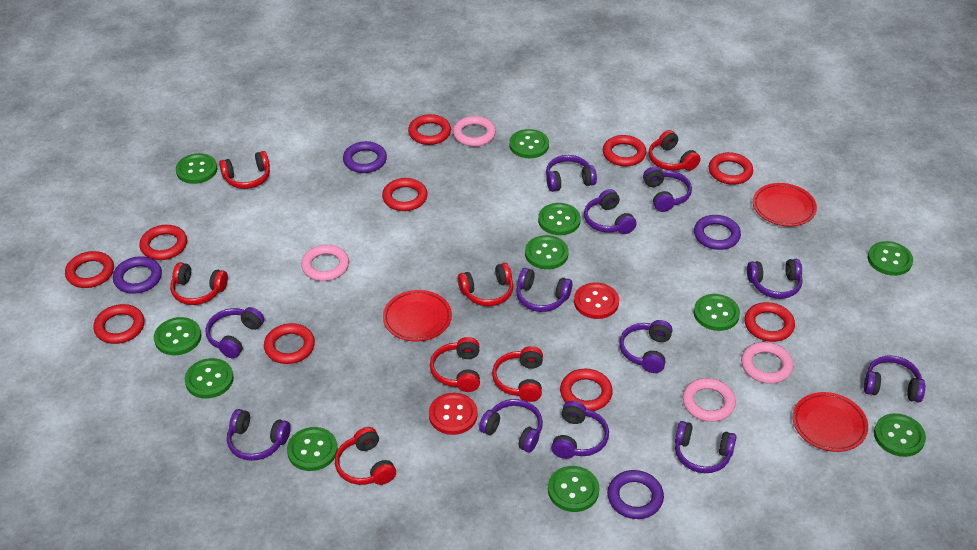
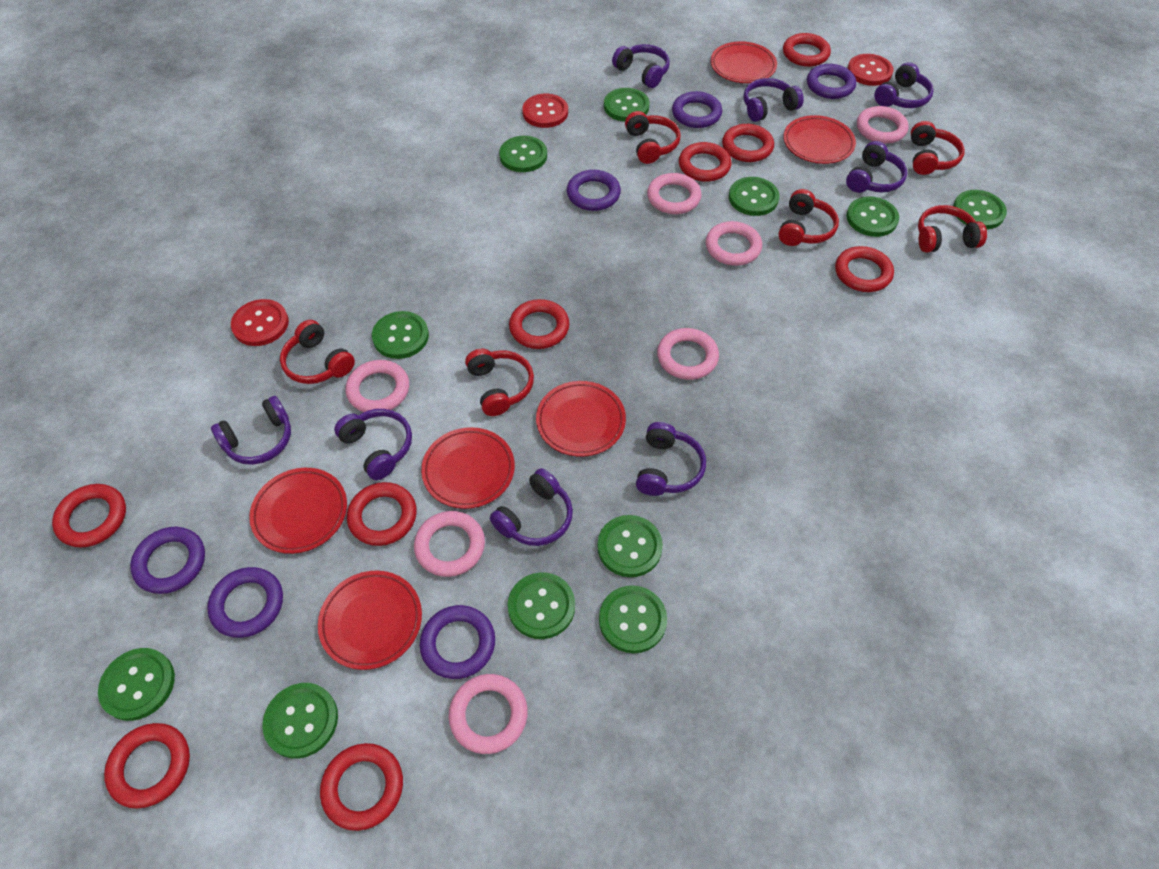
pink ring: [301,245,349,281] [453,116,496,147] [683,378,736,422] [741,342,793,384] = 4 -> [346,360,409,412] [414,511,485,577] [449,674,528,754] [647,173,702,214] [657,328,719,380] [706,221,762,266] [857,106,909,144] = 7
purple headphones: [205,307,264,358] [227,409,291,461] [479,399,543,452] [516,268,572,312] [546,155,597,192] [551,401,609,459] [584,189,637,234] [619,320,672,373] [643,167,692,212] [675,421,737,473] [747,259,803,299] [864,355,925,402] = 12 -> [211,396,291,465] [334,409,412,480] [490,468,573,546] [612,44,670,88] [636,422,706,496] [743,78,804,122] [846,141,907,193] [874,62,934,108] = 8
purple ring: [113,256,162,294] [343,141,387,173] [607,470,664,519] [694,215,741,250] = 4 -> [130,527,205,594] [207,567,283,638] [420,605,495,679] [567,170,621,211] [672,91,722,128] [807,64,856,99] = 6
red button: [429,393,478,435] [574,282,619,319] = 2 -> [231,299,289,346] [522,94,568,128] [847,54,893,86] = 3
red headphones: [170,262,228,305] [219,151,270,189] [335,427,396,485] [430,337,480,392] [458,263,513,306] [492,346,543,402] [649,130,701,171] = 7 -> [280,320,355,384] [465,349,534,416] [625,111,681,164] [778,189,839,246] [911,121,965,175] [918,205,987,253] = 6
red plate: [383,290,452,342] [753,183,817,227] [793,392,868,452] = 3 -> [249,468,347,554] [318,570,422,670] [421,427,515,509] [536,381,626,457] [710,41,777,83] [783,115,856,164] = 6
red ring: [65,251,114,288] [93,304,144,344] [139,225,187,260] [264,323,315,364] [382,178,428,211] [408,114,451,145] [560,369,613,411] [603,135,646,166] [709,152,753,185] [744,302,795,342] = 10 -> [52,484,126,547] [104,723,190,809] [320,743,403,831] [347,482,417,546] [509,299,569,349] [679,142,732,182] [722,124,774,162] [783,33,831,67] [835,246,894,292] = 9

